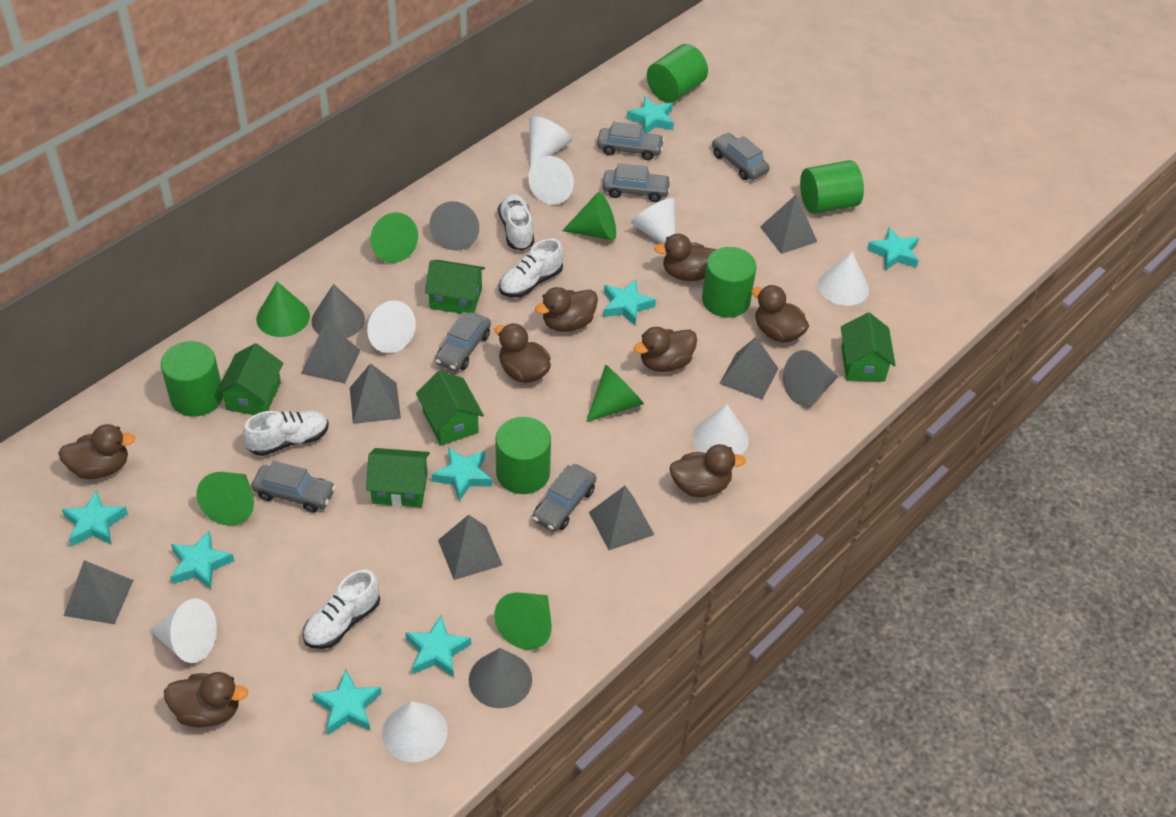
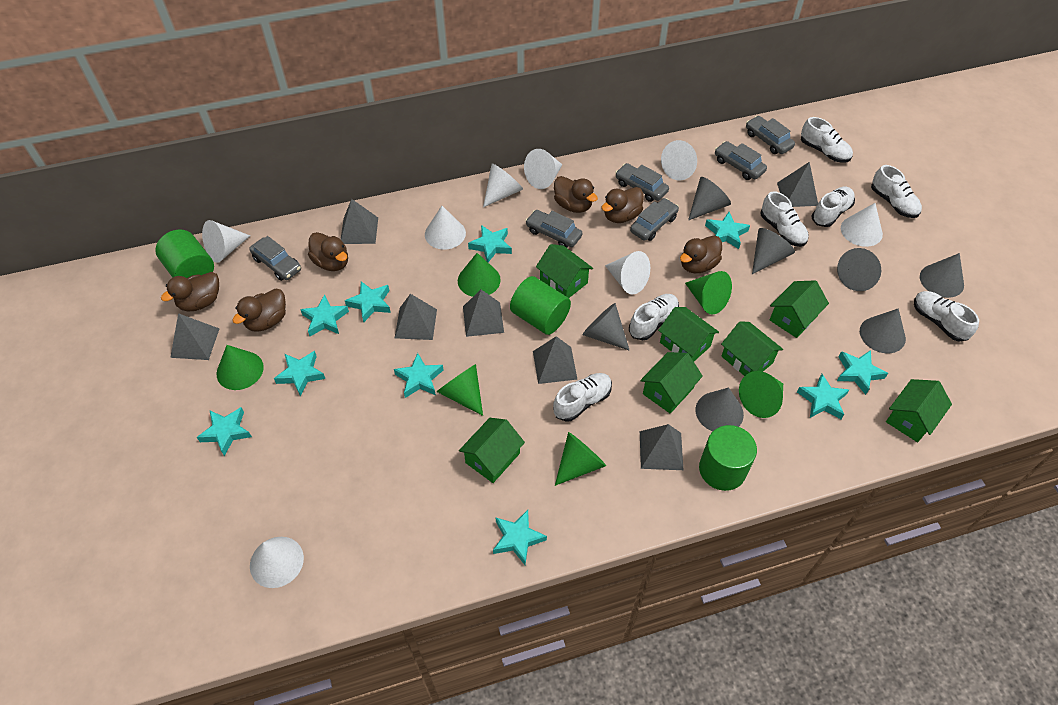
brown duck: [58,424,136,479] [164,672,248,727] [494,323,551,383] [535,287,598,332] [634,327,697,372] [654,234,717,281] [669,444,746,497] [751,285,809,343] = 8 -> [161,272,219,311] [232,289,286,332] [308,232,348,271] [554,176,598,213] [601,187,644,223] [680,236,722,274] = 6
green cylinder: [161,341,223,417] [495,417,551,494] [647,44,708,103] [702,247,756,317] [800,160,864,214] = 5 -> [155,230,214,278] [510,276,571,335] [699,425,757,491] = 3
green house: [216,343,283,415] [366,448,430,507] [416,371,484,446] [425,260,485,314] [841,312,896,382] = 5 -> [459,418,525,483] [536,244,593,298] [640,352,703,413] [658,307,719,361] [721,321,783,376] [770,280,829,338] [886,379,952,442] = 7
grey cone: [311,284,365,338] [430,201,479,251] [469,648,532,708] [783,350,838,405] = 4 -> [582,303,630,351] [688,177,731,220] [696,387,744,431] [752,228,795,274] [837,248,881,291] [860,308,906,353] [920,253,964,298] = 7
turquoise star: [62,490,128,546] [170,531,234,590] [312,669,382,735] [405,615,471,677] [432,447,492,501] [603,280,656,325] [627,96,674,133] [867,227,919,270] = 8 -> [197,407,252,456] [274,351,325,396] [300,295,349,336] [345,281,391,322] [394,353,444,398] [468,225,512,262] [493,510,547,565] [705,212,750,249] [797,374,849,419] [837,350,888,395] = 10
white shoe: [243,410,329,456] [303,570,380,649] [498,194,534,251] [499,238,563,298] = 4 -> [553,373,612,422] [629,294,679,341] [760,191,809,247] [801,117,853,162] [812,187,855,227] [871,165,922,218] [914,291,979,341] = 7

